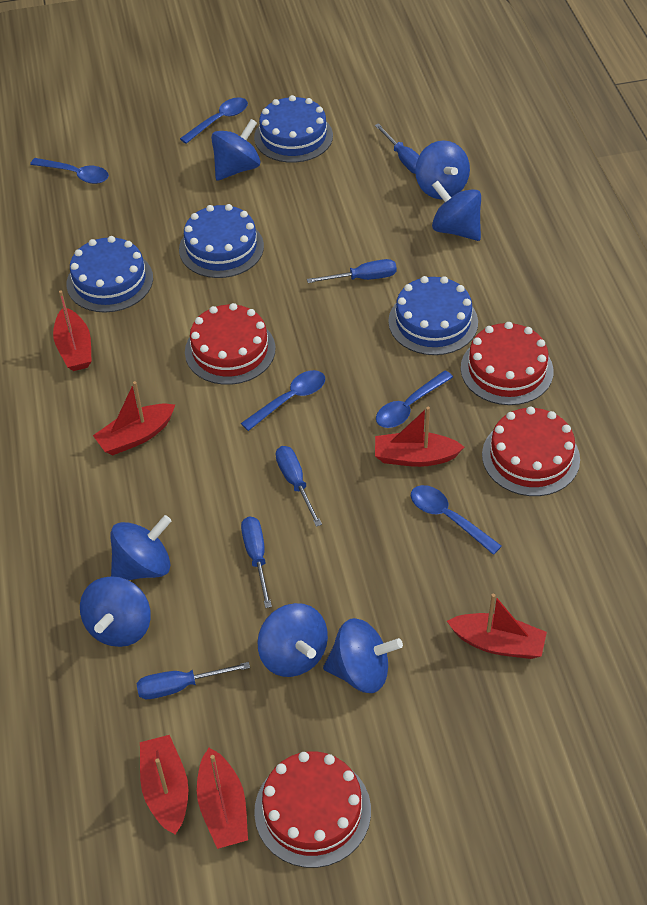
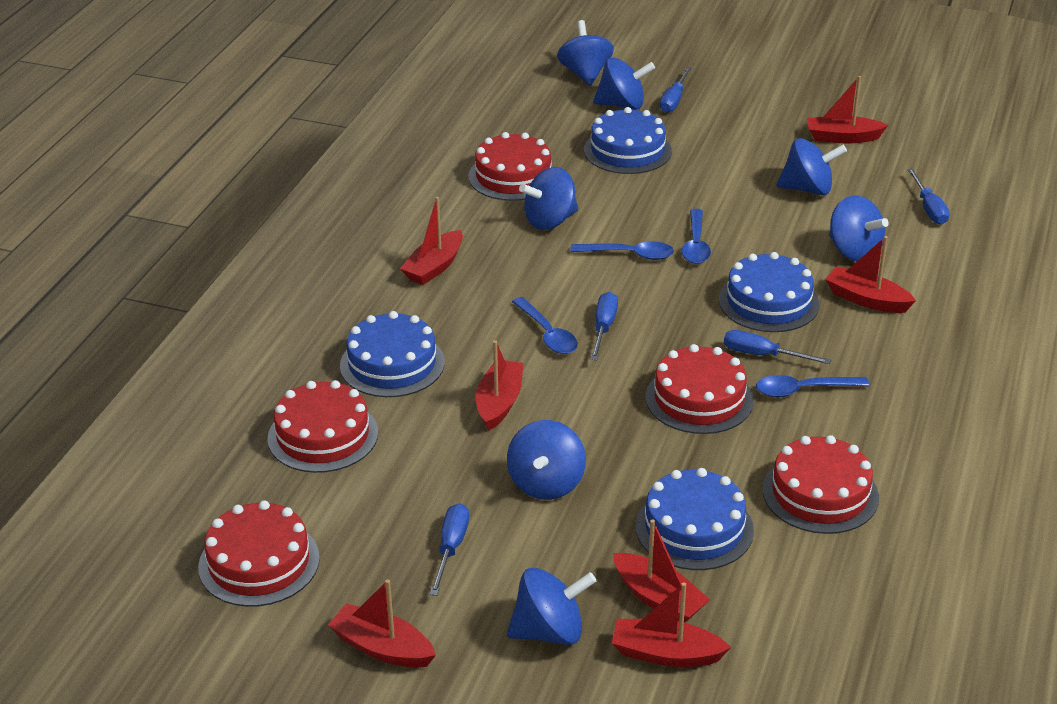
blue spoon: [30,158,109,184] [180,97,248,144] [241,370,325,431] [376,370,453,428] [411,485,502,555] = 5 -> [512,297,578,354] [570,241,674,260] [681,209,711,264] [756,375,870,397] = 4
red boat: [53,291,92,371] [93,381,175,455] [140,735,188,835] [197,748,248,849] [375,407,464,467] [447,594,547,659] = 6 -> [328,579,436,668] [400,197,463,285] [476,340,523,430] [612,582,731,667] [613,519,710,623] [807,76,888,143] [825,236,916,313] = 7
red cake: [185,303,276,385] [254,751,371,868] [461,322,554,405] [482,406,580,496] = 4 -> [198,500,320,607] [267,380,378,473] [468,132,555,201] [646,344,754,434] [762,435,879,534] = 5

